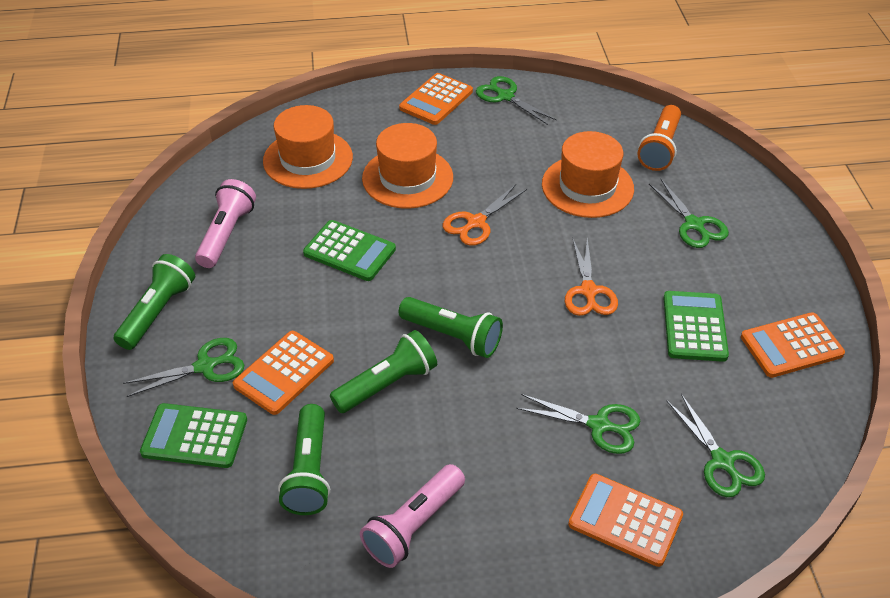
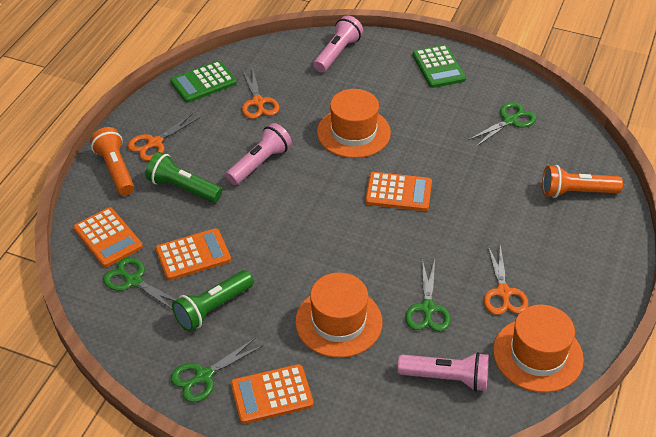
green calculator: [140,403,247,468] [303,220,396,281] [664,291,729,362] = 3 -> [170,61,237,103] [413,45,466,88] = 2
green flashlight: [114,254,195,350] [278,404,330,515] [330,330,437,413] [399,297,503,358] = 4 -> [145,152,222,203] [172,270,254,332] = 2
green scissors: [123,338,244,397] [476,76,557,125] [516,394,640,454] [649,179,729,248] [667,394,765,497] = 5 -> [103,257,176,309] [170,338,263,402] [405,259,451,332] [468,102,536,147] = 4
orange flashlight: [637,105,681,171] = 1 -> [90,127,134,196] [542,165,623,198] = 2
orange scissors: [443,184,527,246] [565,237,618,316] = 2 -> [128,113,200,161] [242,70,279,119] [484,244,529,315] = 3
pink flashlight: [195,179,256,268] [360,464,465,568] = 2 -> [226,123,292,185] [313,15,363,72] [398,352,489,392] = 3

